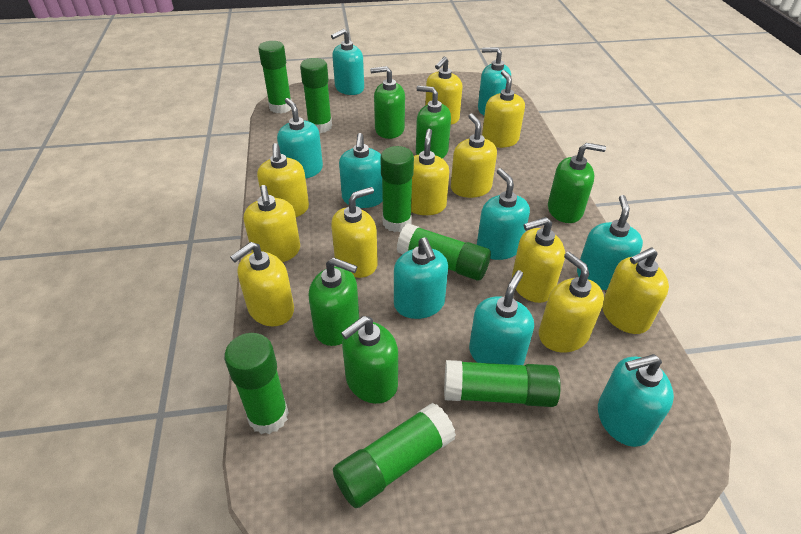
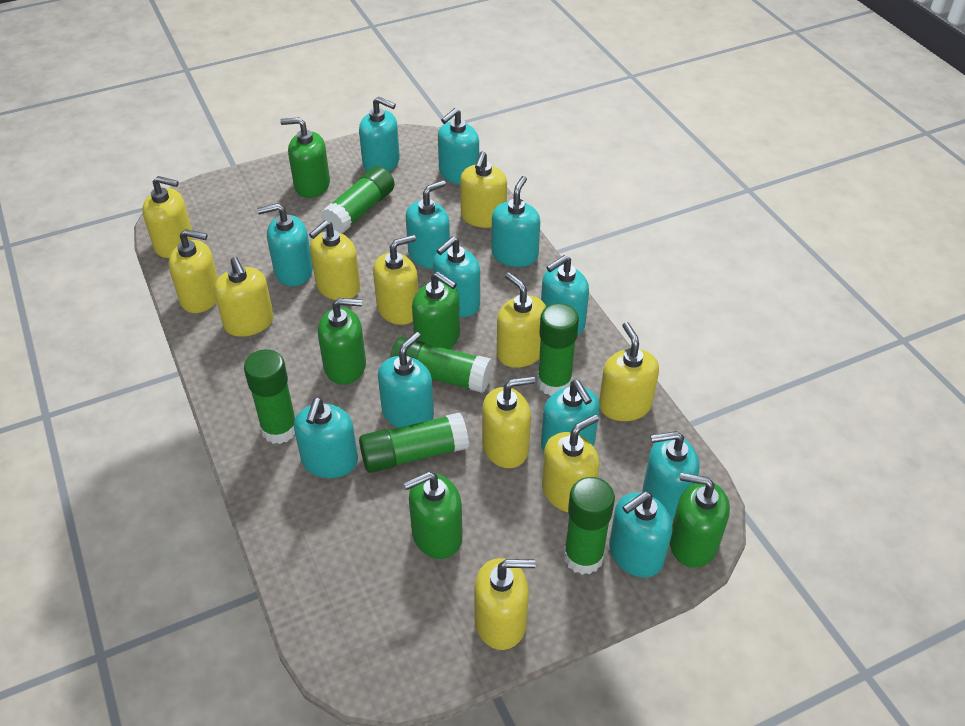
green glue stick: [224,333,289,434] [258,41,292,114] [300,58,332,133] [333,403,456,508] [380,146,414,232] [397,223,491,280] [444,360,561,407] = 7 -> [244,349,295,444] [321,166,395,234] [359,412,469,473] [390,337,492,393] [537,303,579,396] [564,477,615,575] = 6
turquoise soap dispenser: [277,98,323,179] [331,29,364,95] [339,133,383,208] [394,237,448,319] [469,270,534,365] [477,168,530,260] [478,47,511,115] [577,195,643,290] [598,354,674,447] = 9 -> [257,203,313,286] [294,397,358,478] [359,97,400,171] [378,332,434,428] [406,180,450,269] [433,236,480,317] [438,108,479,185] [492,176,540,267] [541,255,589,335] [541,380,600,452] [609,491,673,578] [643,431,700,520] = 12

